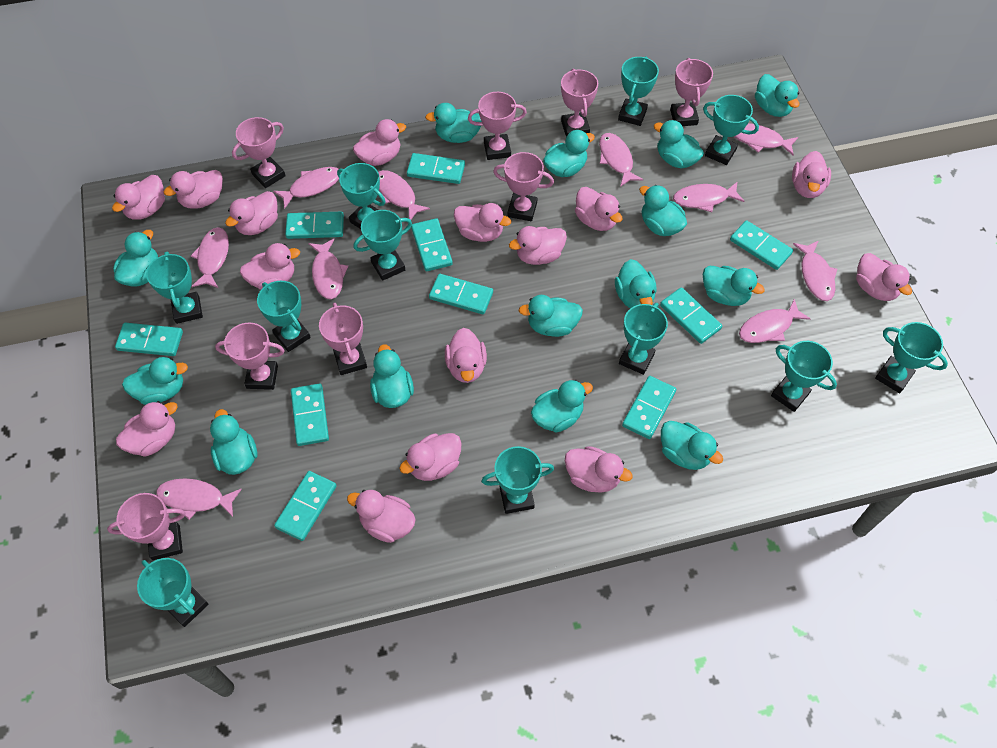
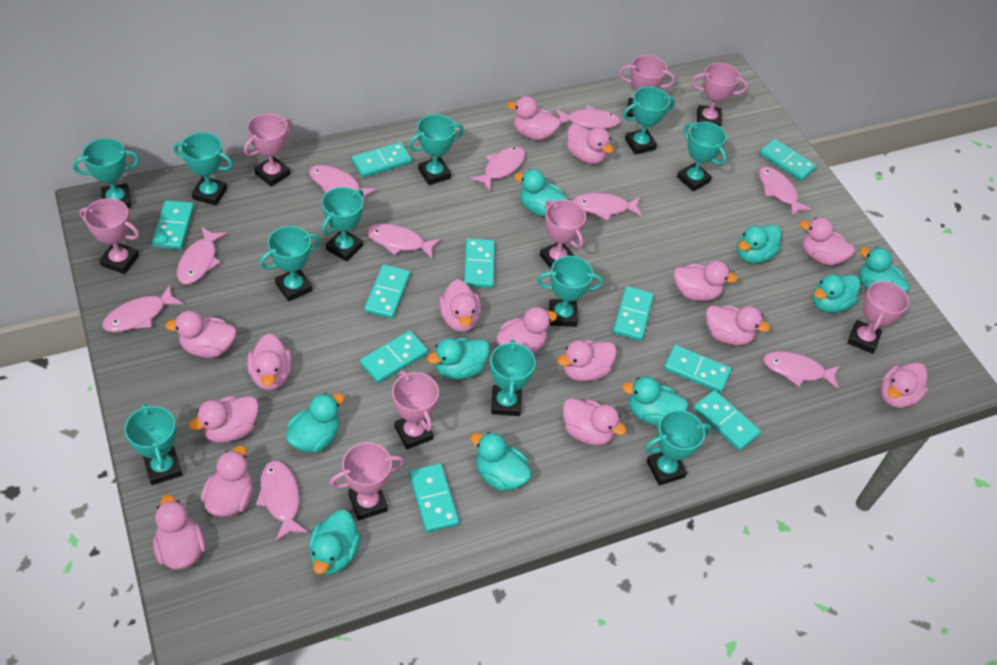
turquoise duck: [113,230,158,286] [122,357,188,405] [210,409,258,475] [370,344,414,408] [425,103,482,143] [518,295,583,337] [531,380,593,433] [543,130,595,177] [615,259,657,308] [639,185,687,236] [654,120,704,168] [661,421,723,470] [703,266,765,306] [755,74,799,117] = 14 -> [286,393,344,453] [309,510,361,574] [427,338,490,380] [470,432,532,491] [514,169,568,217] [622,376,688,426] [737,224,781,263] [812,274,861,313] [859,247,910,292] = 9

